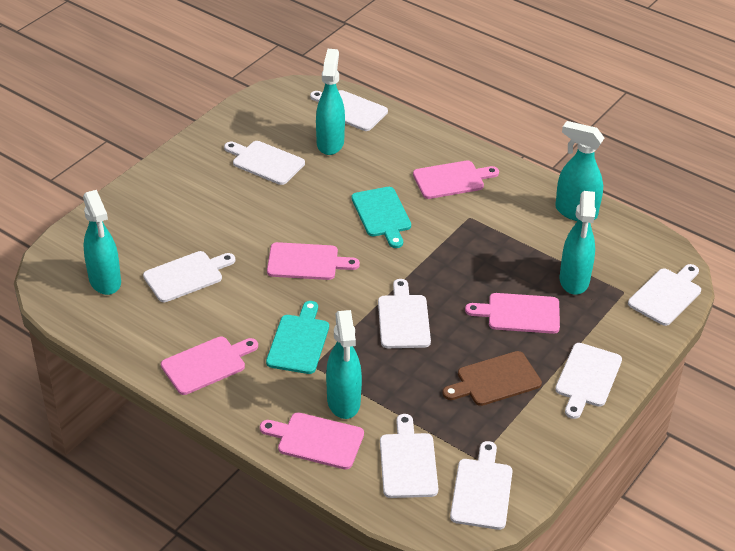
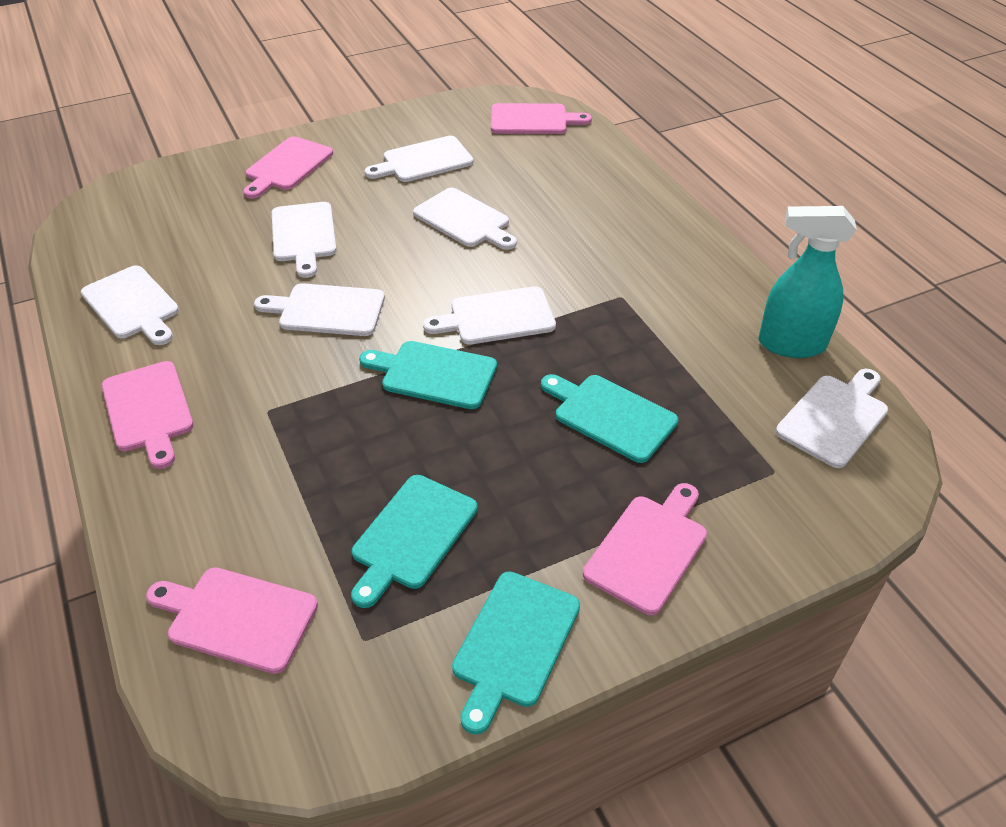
brown cutting board: [442,351,542,406] = 1 -> none = 0
turquoise cutting board: [266,301,329,374] [352,187,411,248] = 2 -> [351,475,478,608] [359,341,497,409] [452,571,580,735] [541,374,678,463] = 4
turquoise spray bottle: [83,190,121,295] [316,49,345,155] [326,310,362,419] [555,121,604,221] [559,191,596,295] = 5 -> [759,206,857,358] = 1
white cutting board: [143,251,235,302] [224,141,305,185] [310,90,388,131] [378,279,431,348] [380,414,438,498] [450,441,513,530] [555,343,622,419] [628,264,701,326] = 8 -> [81,265,179,345] [254,283,385,336] [272,202,337,278] [364,136,473,182] [413,188,517,250] [423,286,556,344] [776,369,888,468] = 7

